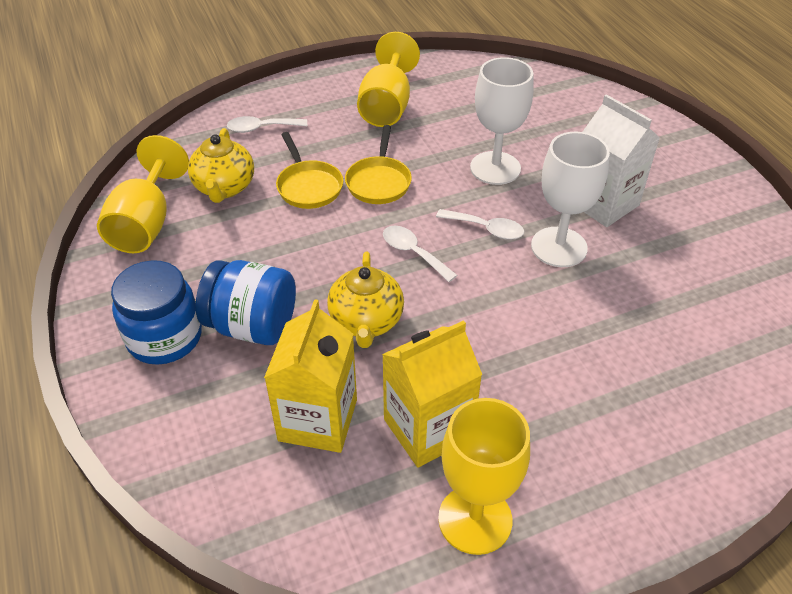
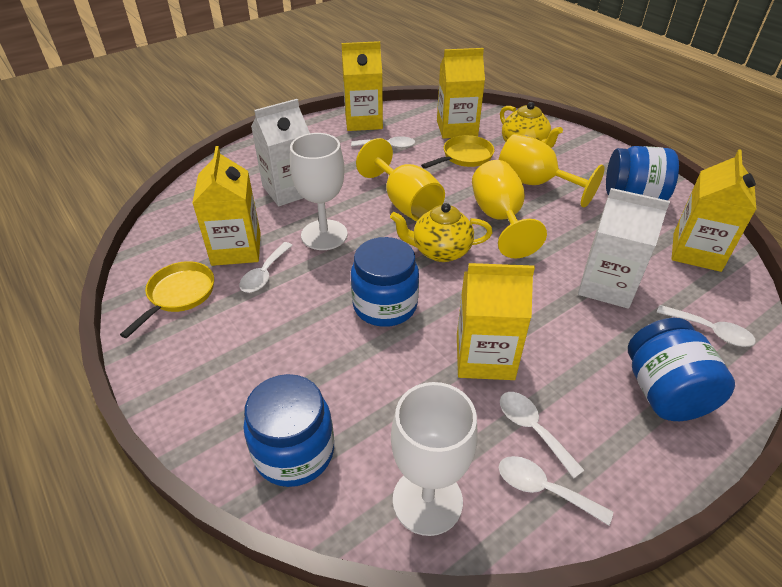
blue jar: [111,260,202,365] [196,260,296,345] = 2 -> [243,374,334,487] [351,237,419,327] [606,146,679,200] [628,318,735,421] = 4
white carton: [583,94,660,227] = 1 -> [251,99,310,206] [578,188,670,309] = 2
white spoon: [227,116,307,133] [383,226,458,282] [436,209,524,240] = 3 -> [239,242,293,293] [351,136,415,149] [499,456,613,526] [500,392,585,478] [656,305,756,347] = 5
yellow carton: [264,299,357,453] [382,320,482,468] = 2 -> [192,146,261,266] [342,41,383,131] [437,48,485,139] [457,263,535,380] [672,149,757,272] = 5

